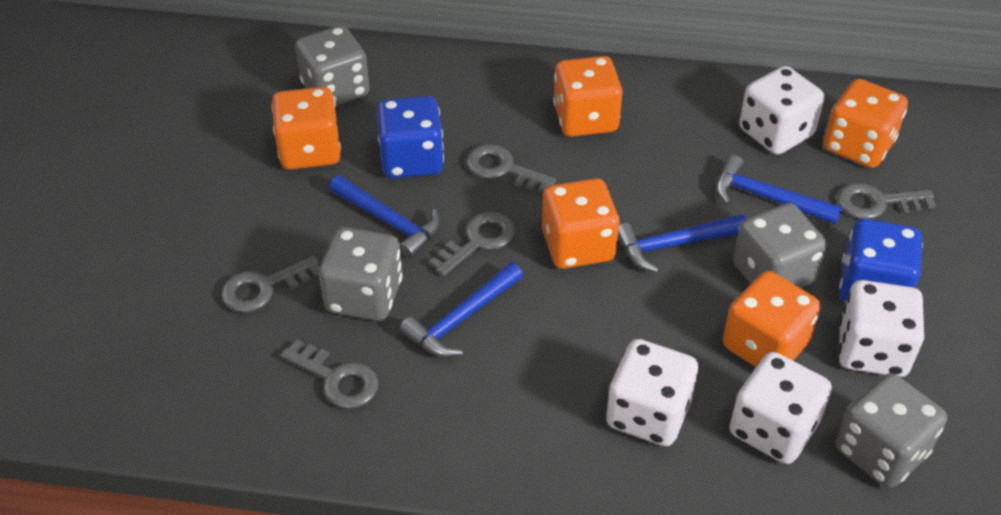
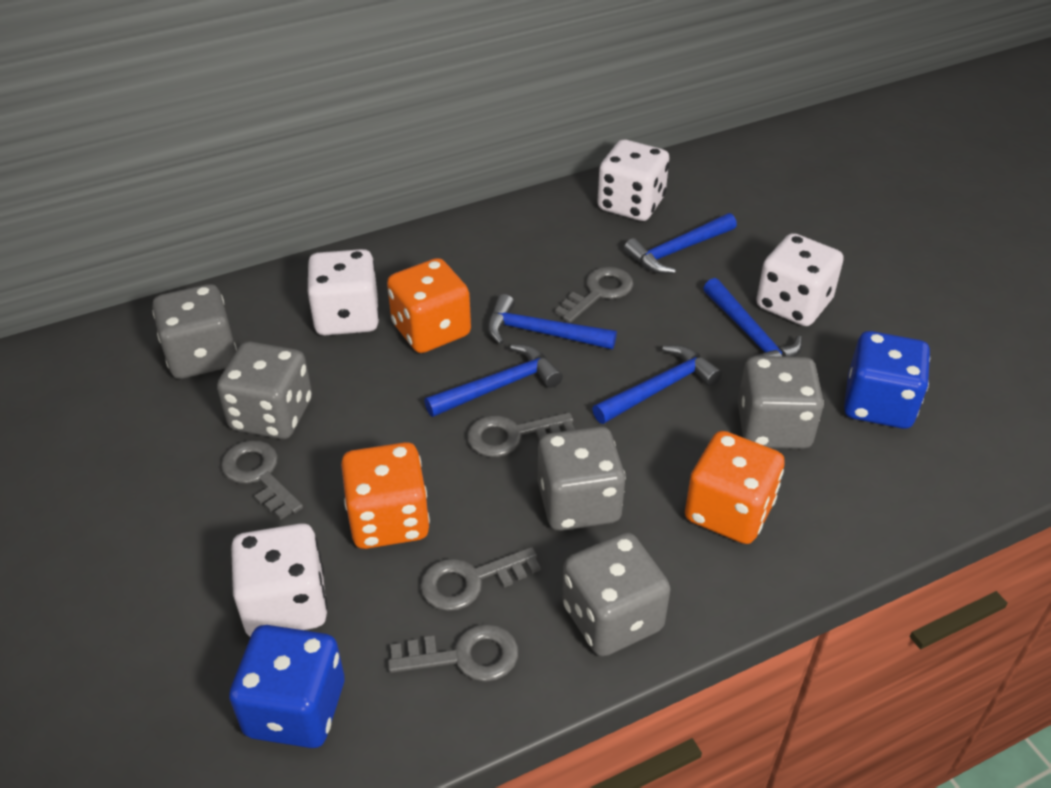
blue hammer: [329,175,441,259] [400,262,523,358] [618,214,746,273] [716,155,842,225] = 4 -> [424,344,563,417] [487,294,617,349] [592,345,722,424] [624,213,737,274] [703,278,802,357] = 5
grey dice: [295,25,370,106] [319,227,402,321] [733,203,827,288] [836,373,947,488] = 4 -> [152,284,237,379] [217,341,312,439] [538,426,626,531] [562,532,671,657] [738,356,824,449] = 5
orange dice: [272,87,341,170] [542,178,619,269] [553,56,623,137] [723,271,821,367] [824,79,908,168] = 5 -> [341,442,430,549] [387,258,471,353] [685,431,785,544] = 3

